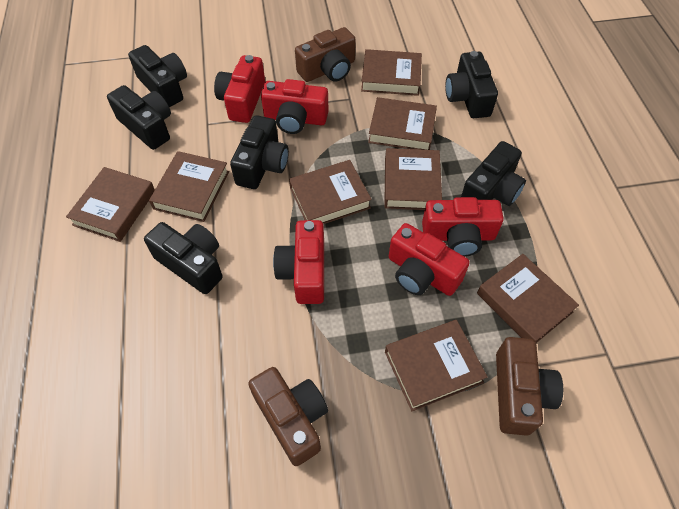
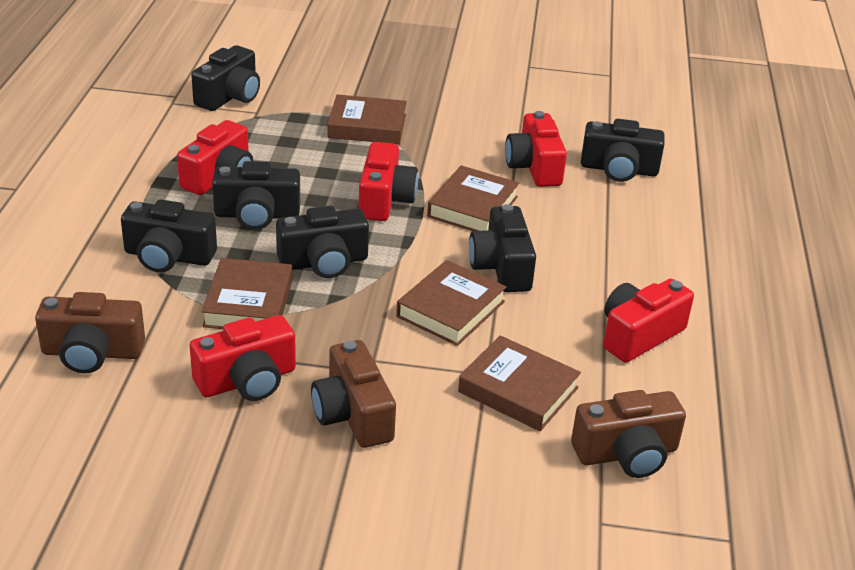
brown book: [66,167,155,242] [149,151,229,222] [289,160,372,224] [361,49,422,96] [368,97,437,150] [384,148,442,210] [385,320,488,411] [477,254,579,343] = 8 -> [201,258,293,329] [328,94,407,144] [396,260,506,346] [427,165,519,231] [458,335,581,431] = 5

